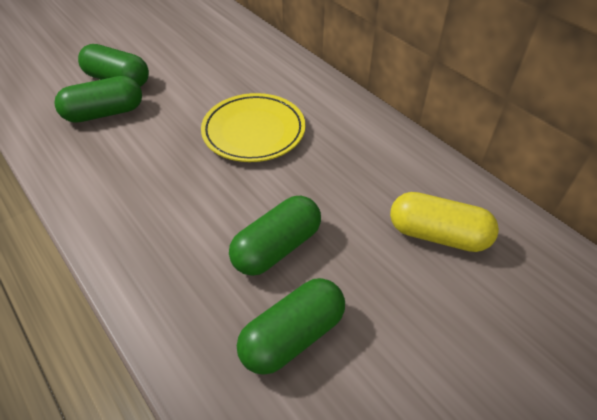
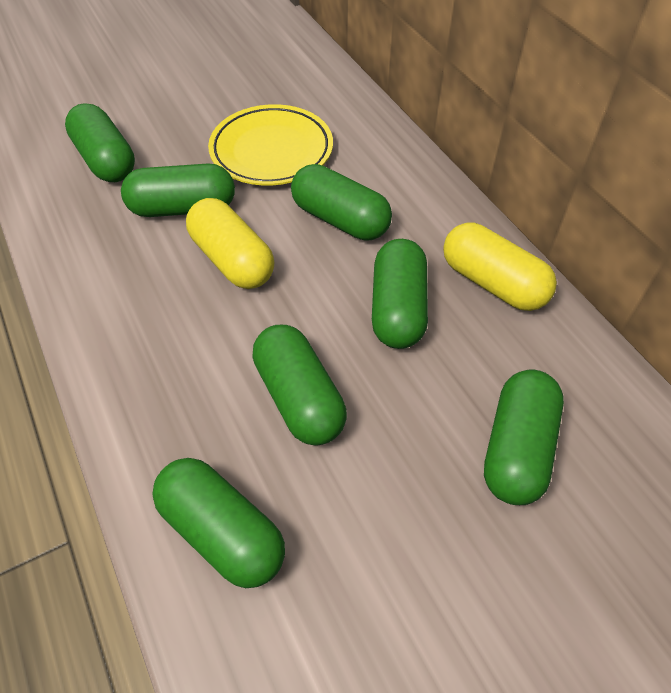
green capsule: [54,76,142,123] [78,44,149,87] [229,196,321,276] [237,278,345,375] = 4 -> [65,103,135,182] [121,163,235,217] [152,458,285,588] [252,325,347,446] [291,164,392,241] [372,239,428,349] [484,370,564,505] = 7
yellow capsule: [390,192,499,252] = 1 -> [186,198,274,289] [443,222,557,311] = 2

